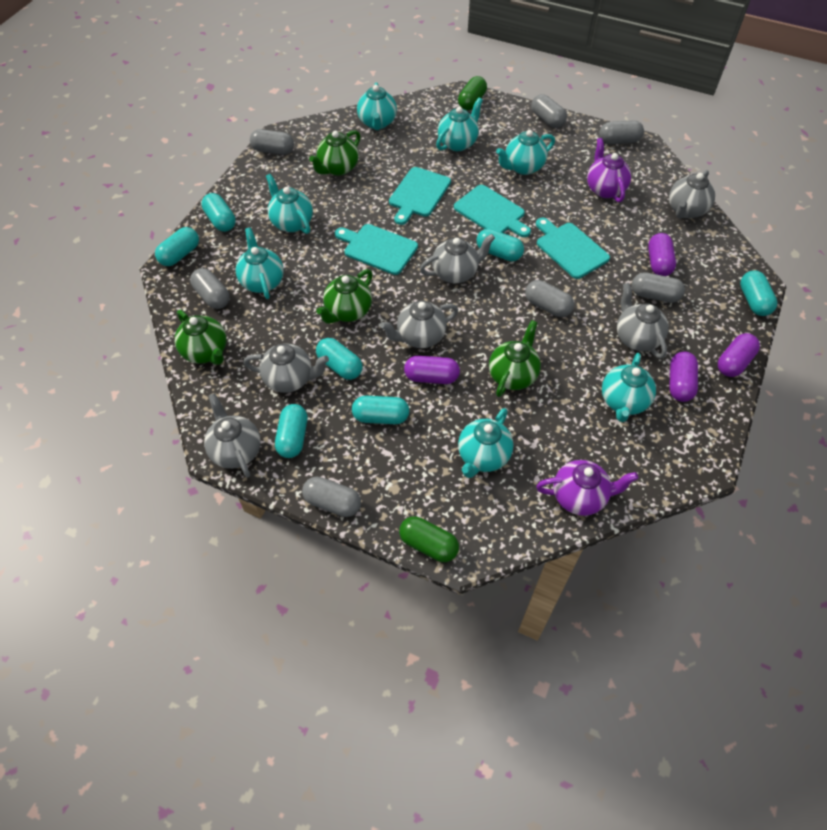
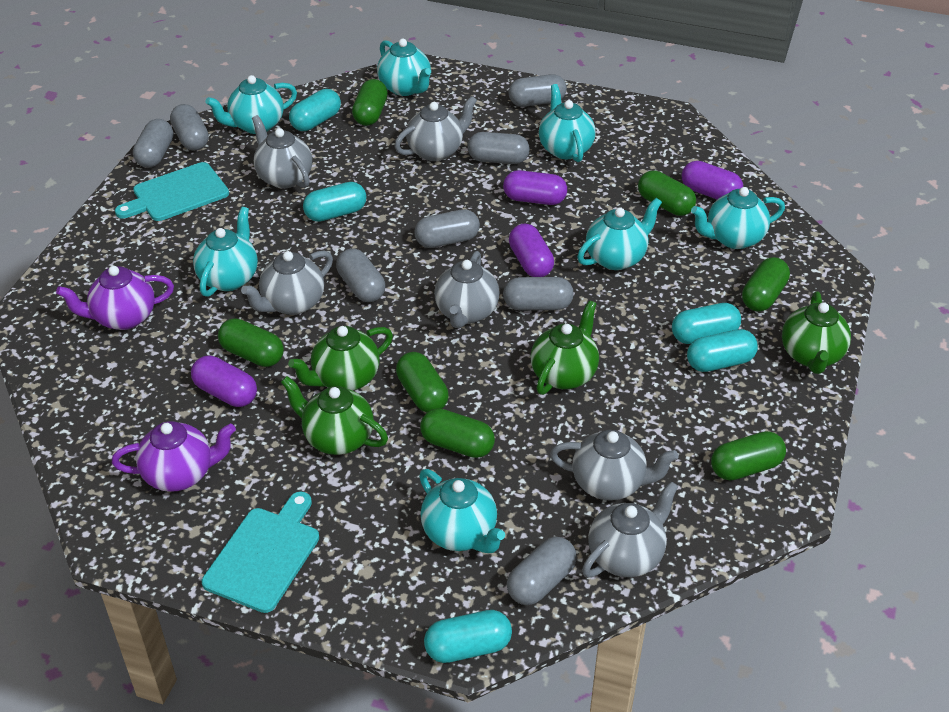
green capsule: [399,517,459,562] [458,76,487,110] = 2 -> [218,318,284,367] [352,79,388,126] [396,352,449,412] [420,409,495,458] [638,171,696,216] [711,431,786,481] [742,257,790,311] = 7
grey capsule: [190,268,230,309] [250,129,294,155] [302,477,361,517] [525,280,574,317] [531,94,567,128] [599,120,644,144] [632,272,685,303] = 7 -> [133,119,173,168] [170,104,209,151] [336,248,385,302] [414,209,480,248] [468,132,530,164] [503,277,574,310] [507,537,577,605] [509,74,567,107] = 8
turquoise capsule: [155,227,199,266] [202,193,236,232] [275,404,307,458] [316,338,363,380] [352,396,409,424] [477,228,524,261] [740,271,777,316] = 7 -> [289,89,341,131] [303,182,366,222] [424,610,512,663] [672,303,741,344] [687,329,758,372] = 5
turquoise cutting board: [335,224,418,275] [389,167,451,225] [454,185,531,237] [536,218,610,279] = 4 -> [115,162,229,221] [202,492,319,613] = 2

